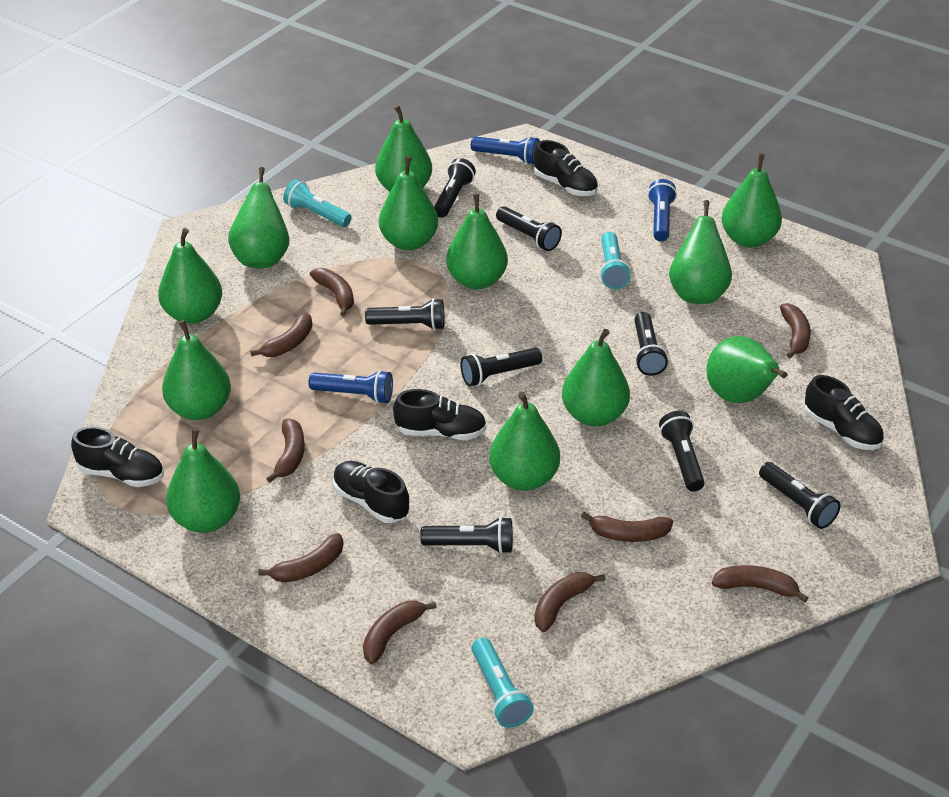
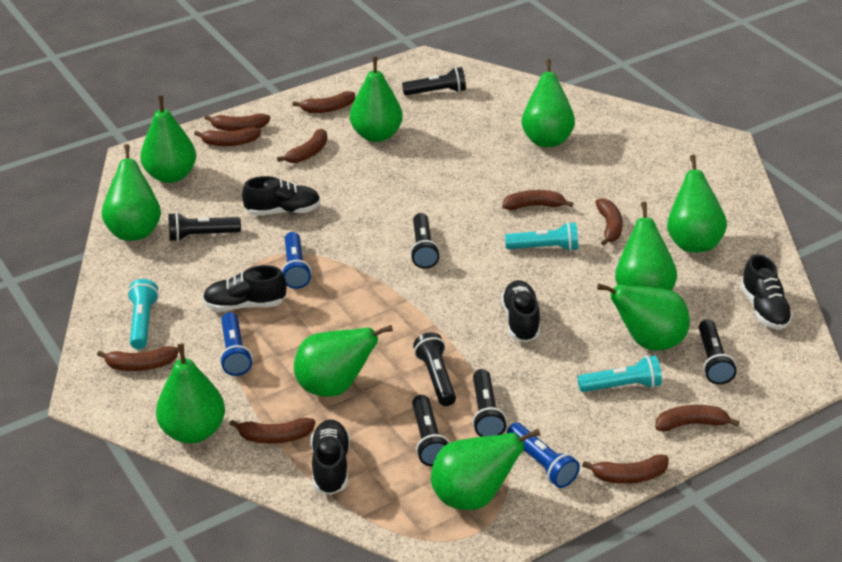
black flashlight: [365,298,445,330] [420,517,513,554] [434,158,476,218] [460,348,542,387] [496,206,562,251] [634,312,668,376] [659,411,705,492] [759,462,841,529] = 8 -> [169,212,241,242] [402,67,466,95] [410,213,440,269] [412,395,450,466] [413,332,456,406] [472,369,507,437] [699,319,737,385] = 7
brown banana: [250,312,312,357] [258,533,343,583] [266,419,305,482] [310,268,354,316] [363,600,437,664] [534,572,605,632] [581,512,673,542] [712,565,808,603] [780,303,811,358] = 9 -> [97,346,179,371] [194,127,261,146] [205,113,270,131] [230,418,315,444] [277,129,327,163] [292,91,355,113] [502,190,573,210] [582,454,669,484] [595,198,623,246] [655,405,740,431] = 10
green pear: [158,228,222,324] [162,320,231,420] [166,428,240,533] [228,167,289,268] [375,105,432,192] [379,156,438,250] [446,193,508,289] [489,392,560,491] [562,329,630,426] [669,200,732,304] [707,336,787,403] [721,153,782,248] = 12 -> [102,144,161,241] [140,95,196,183] [156,343,225,444] [294,325,393,397] [350,57,403,142] [431,429,540,510] [521,59,575,147] [597,284,690,351] [615,202,677,291] [667,155,727,252] = 10

